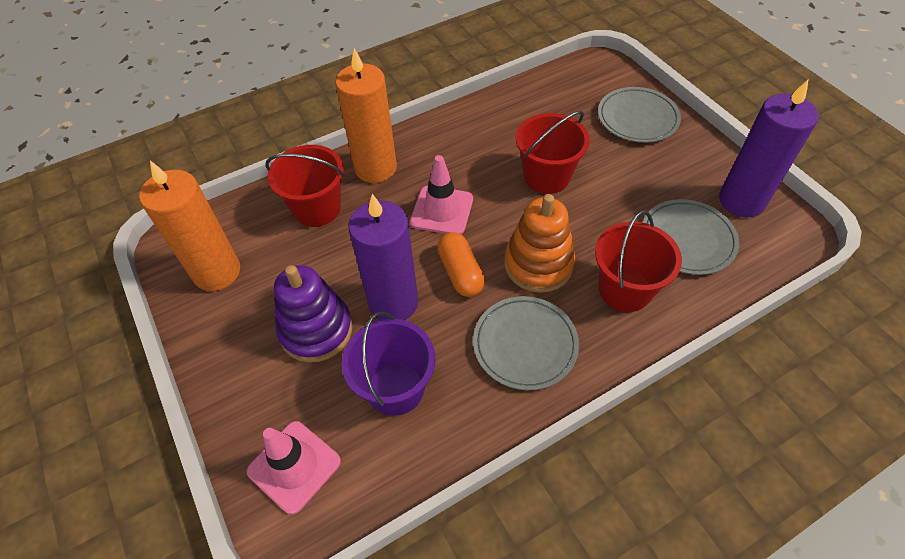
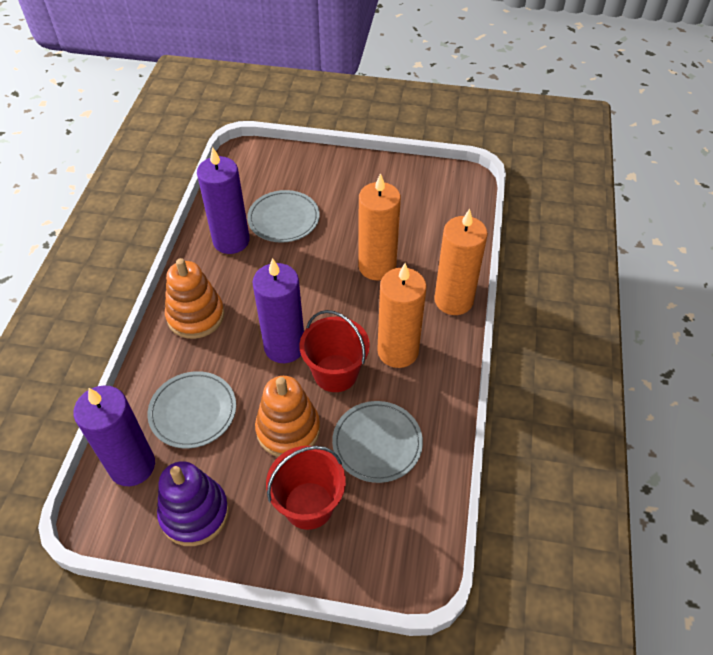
orange candle: [139,161,240,291] [335,48,397,183] = 2 -> [358,173,401,280] [377,263,427,368] [434,209,488,315] = 3
orange capsule: [437,232,485,297] = 1 -> none = 0
orange stacking toy: [504,194,575,293] = 1 -> [165,258,225,339] [255,376,320,457] = 2
pink traffic cone: [247,421,341,514] [410,155,473,234] = 2 -> none = 0
purple bucket: [342,311,435,416] = 1 -> none = 0
purple candle: [348,194,419,320] [719,80,819,217] = 2 -> [73,385,155,486] [197,147,250,254] [252,258,304,363] = 3
red bucket: [266,145,344,227] [516,111,590,194] [595,210,682,312] = 3 -> [266,446,346,530] [300,310,370,392] = 2

